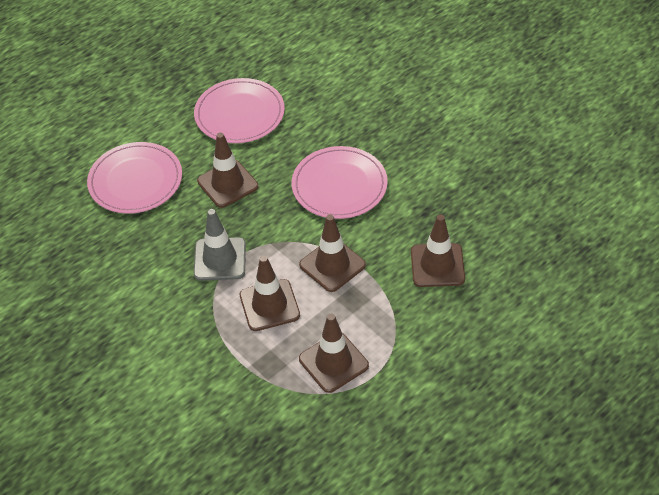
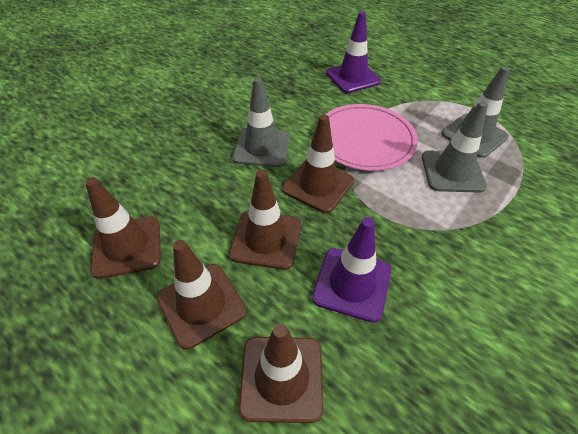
grey traffic cone: [194,209,246,281] = 1 -> [233,77,290,167] [422,101,488,193] [441,66,510,158] = 3
pink plate: [87,142,182,214] [194,78,285,143] [292,146,388,219] = 3 -> [325,104,418,171] = 1
purple traffic cone: none = 0 -> [312,217,391,323] [326,11,381,93] = 2

